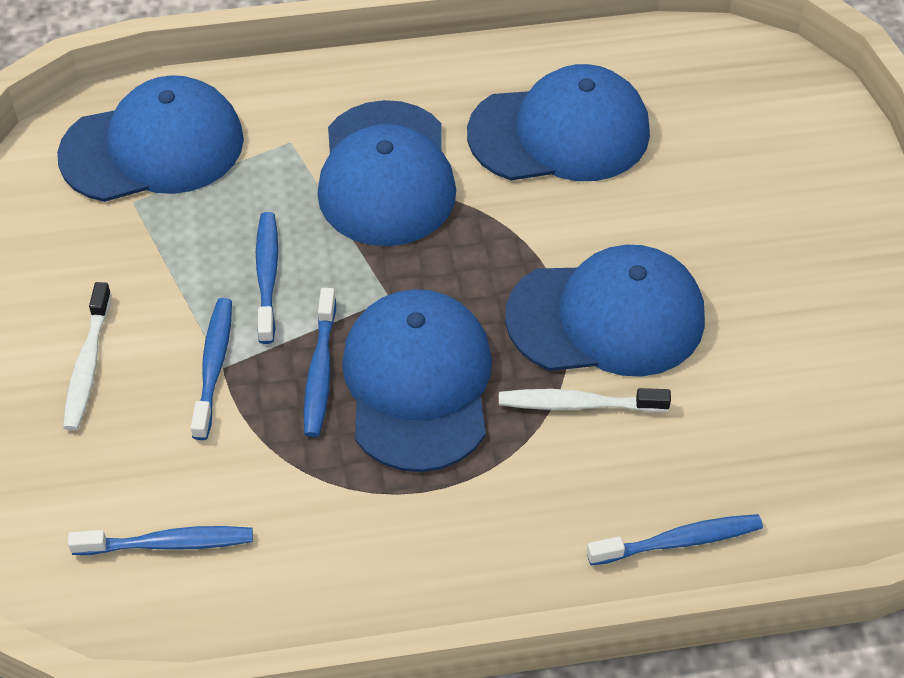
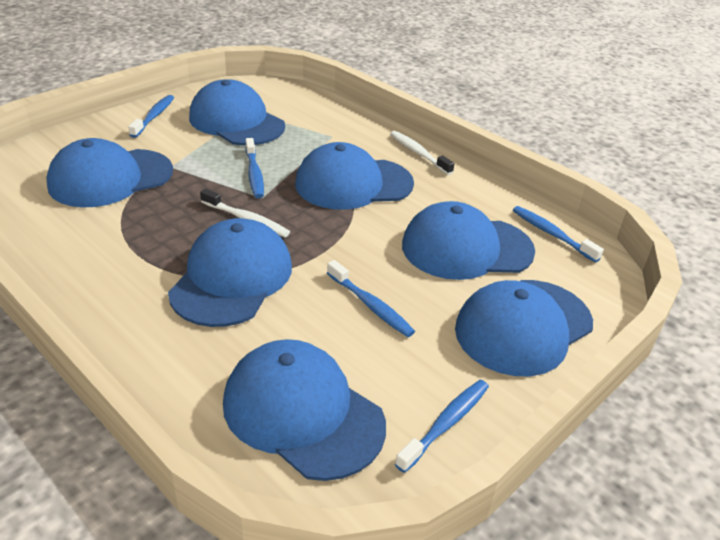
blue cap: [57,75,244,202] [317,100,456,246] [342,289,492,472] [467,64,650,181] [505,245,705,377] = 5 -> [46,138,173,208] [168,218,292,327] [189,79,285,146] [223,339,386,481] [295,142,414,210] [402,201,535,280] [455,280,593,376] = 7

